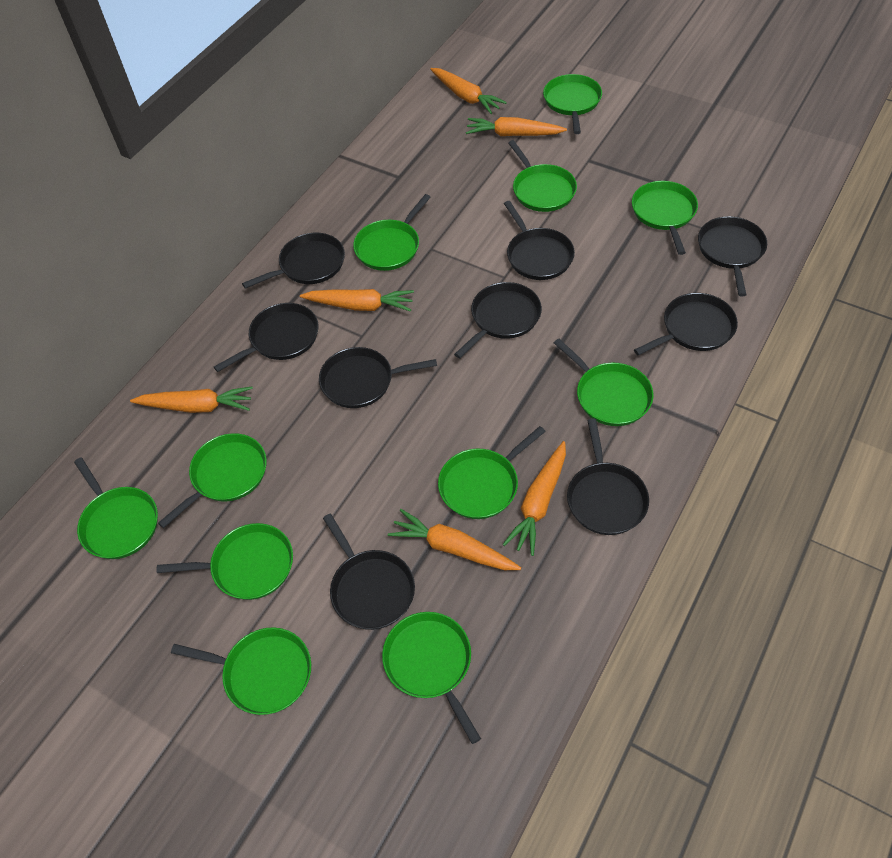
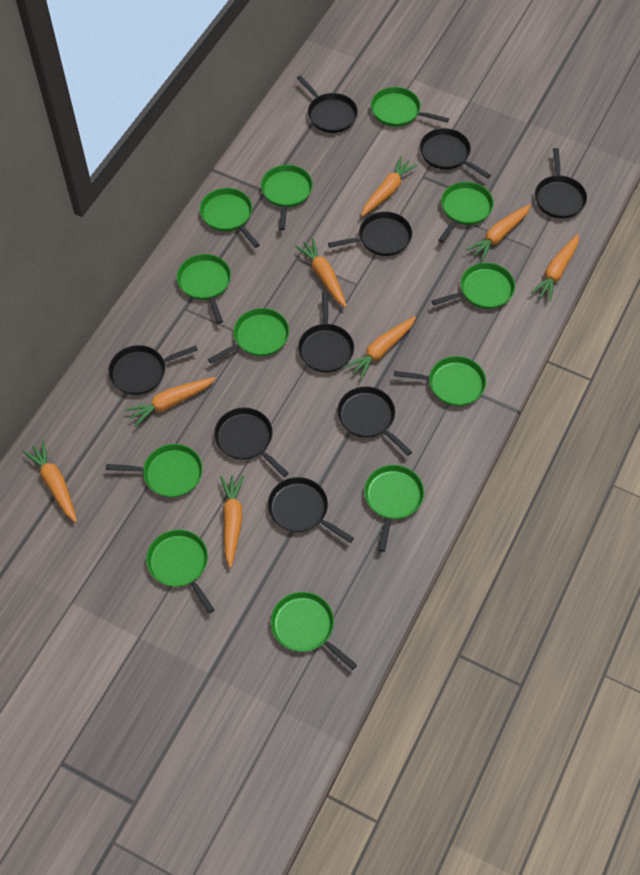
green pan: [74,457,158,559] [157,523,293,600] [158,433,267,528] [171,627,311,715] [353,194,431,271] [382,612,481,744] [438,426,546,519] [508,140,577,212] [543,74,602,134] [554,339,654,426] [632,181,698,255] = 11 -> [106,444,203,498] [146,529,214,613] [177,254,231,324] [200,188,260,248] [208,308,289,363] [261,165,313,230] [271,592,357,670] [364,465,424,552] [371,87,449,127] [394,356,486,406] [432,263,515,309] [438,182,494,243] = 12
orange carrot: [130,387,253,413] [300,289,414,312] [388,509,521,570] [430,68,507,114] [466,117,567,136] [502,441,566,556] = 6 -> [23,441,77,522] [125,377,216,427] [220,475,244,568] [295,238,347,308] [345,316,416,380] [361,156,418,217] [466,204,531,261] [531,234,579,302] = 8

